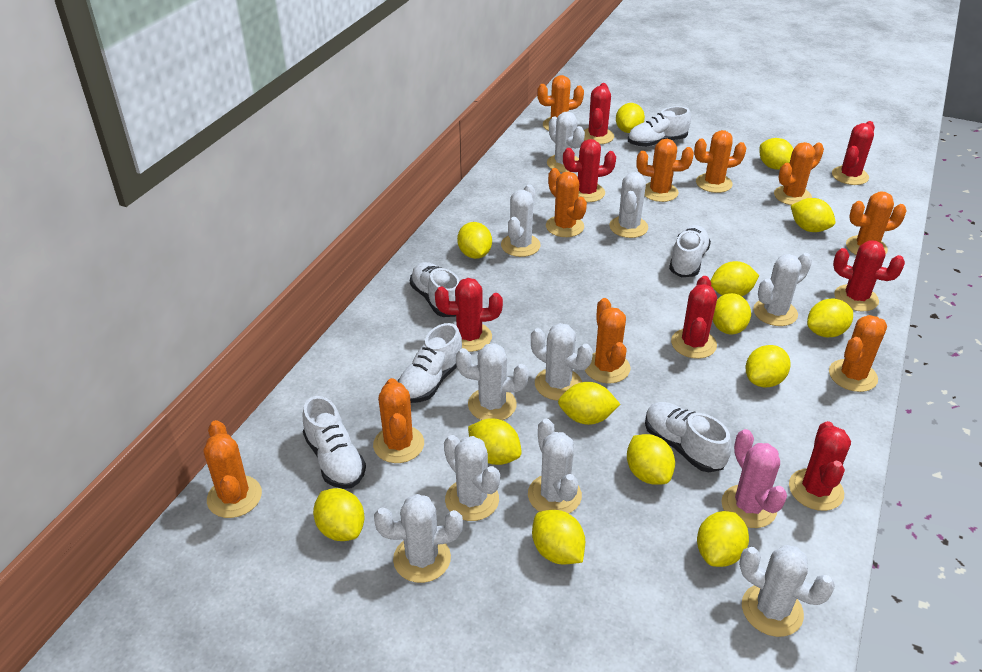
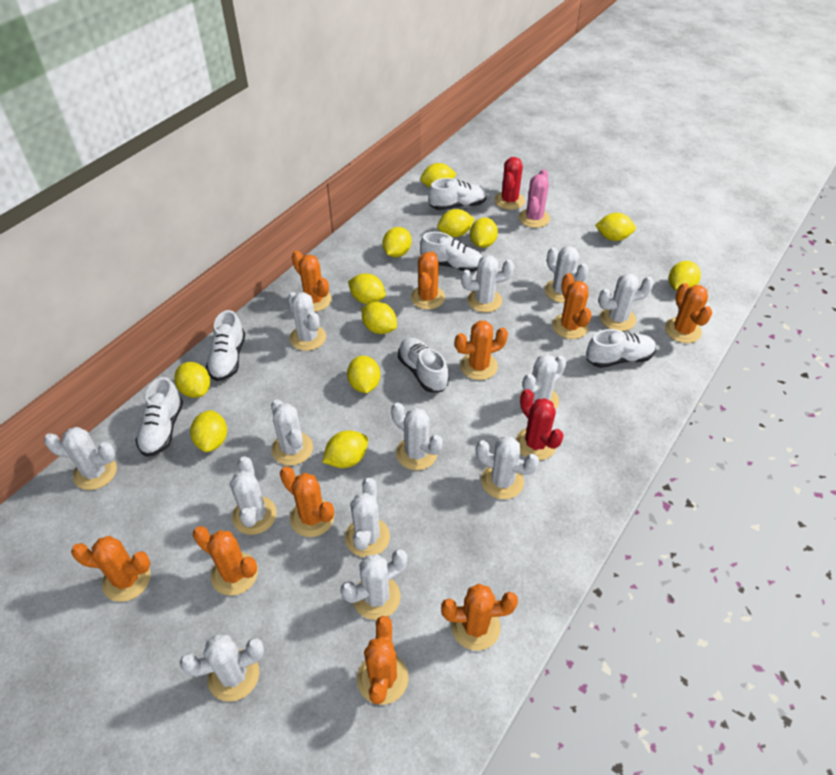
red cactus: [435,278,503,352] [563,139,616,202] [584,83,614,144] [671,276,717,359] [789,421,851,511] [832,121,875,185] [833,240,905,312] = 7 -> [494,157,525,210] [516,389,564,461] = 2
white cactus: [374,494,463,583] [444,435,500,521] [456,343,529,420] [501,184,541,257] [528,419,582,514] [531,323,593,400] [547,111,585,172] [610,172,648,238] [739,545,835,637] [753,253,812,326] = 10 -> [44,427,117,490] [180,634,264,702] [230,456,277,535] [271,399,313,466] [288,292,326,351] [340,549,407,620] [345,478,390,557] [391,402,443,470] [461,255,514,313] [476,436,539,499] [520,354,566,410] [544,246,589,303] [598,273,654,331] = 13
yellow lemon: [313,488,365,541] [457,222,492,259] [468,418,522,465] [532,510,585,564] [558,382,620,425] [616,103,645,133] [627,434,675,485] [697,511,749,567] [711,261,759,296] [713,293,751,334] [745,345,791,388] [759,138,793,170] [791,198,836,232] [807,299,853,337] = 14 -> [174,362,210,398] [190,410,227,452] [322,430,368,468] [347,356,380,393] [348,273,386,304] [362,302,397,334] [382,227,412,257] [420,163,456,188] [437,209,475,237] [470,218,498,248] [595,213,636,241] [669,261,701,291] = 12

